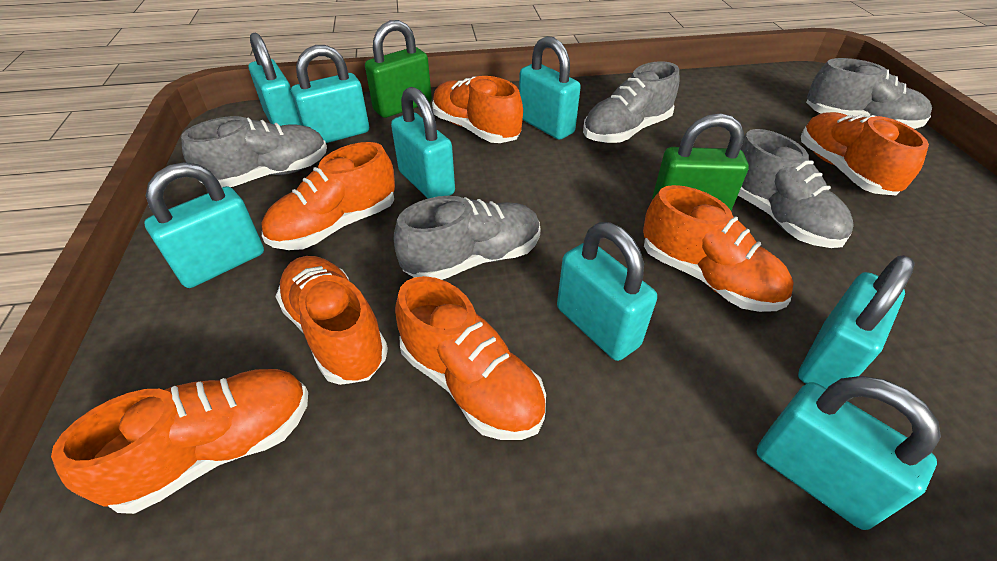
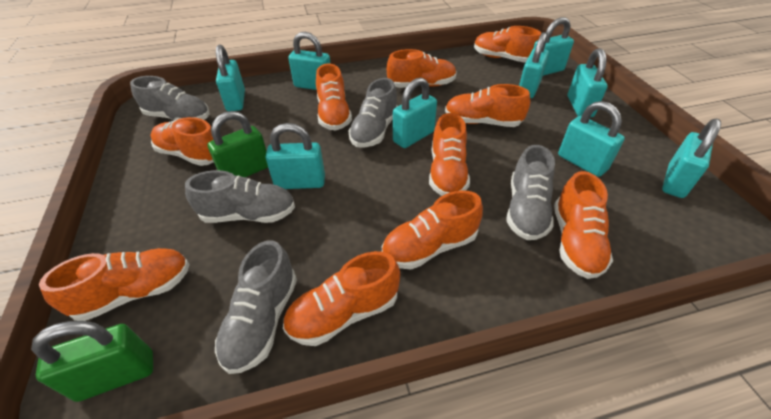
orange shoe: [51,369,308,514] [262,142,395,250] [275,256,388,385] [395,276,546,440] [432,76,523,143] [643,185,794,312] [801,112,929,195] = 7 -> [39,248,190,321] [151,117,214,166] [283,251,400,346] [316,64,352,131] [382,190,483,270] [387,49,457,88] [429,113,470,196] [445,84,530,127] [474,26,541,63] [554,171,613,279] = 10
turquoise padlock: [144,162,264,288] [249,33,301,126] [291,45,369,143] [391,87,455,198] [519,36,581,140] [557,222,657,361] [757,376,941,530] [798,255,915,389] = 8 -> [216,45,245,111] [266,123,325,189] [288,32,331,90] [393,77,437,148] [519,32,549,98] [533,17,574,76] [558,101,625,177] [568,48,608,117] [662,118,721,198] = 9

